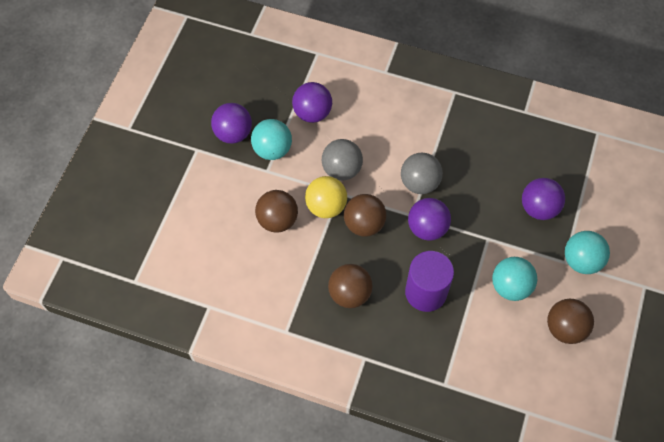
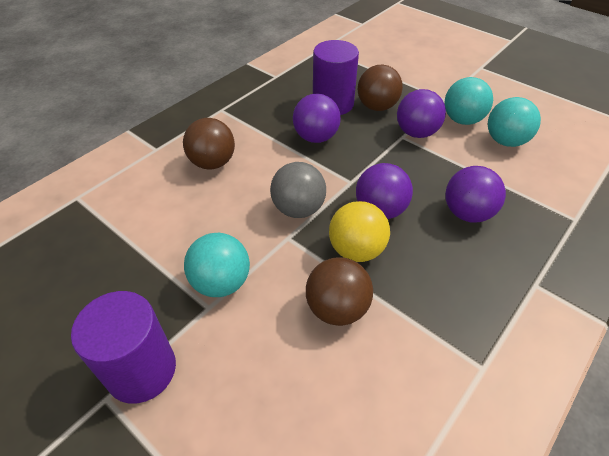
brown ball: [255,190,298,232] [328,264,373,308] [344,194,386,237] [547,299,594,344] = 4 -> [183,118,235,169] [306,257,373,326] [357,65,403,111] = 3
grey ball: [322,139,363,180] [401,152,443,194] = 2 -> [270,162,326,218] = 1
purple cylinder: [405,251,454,312] = 1 -> [71,291,176,404] [313,40,359,115] = 2

